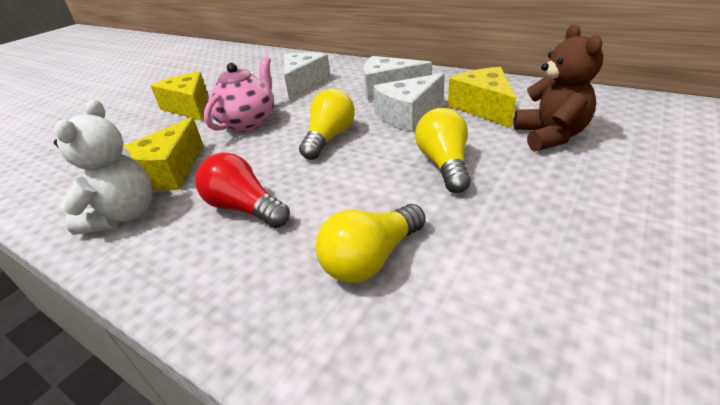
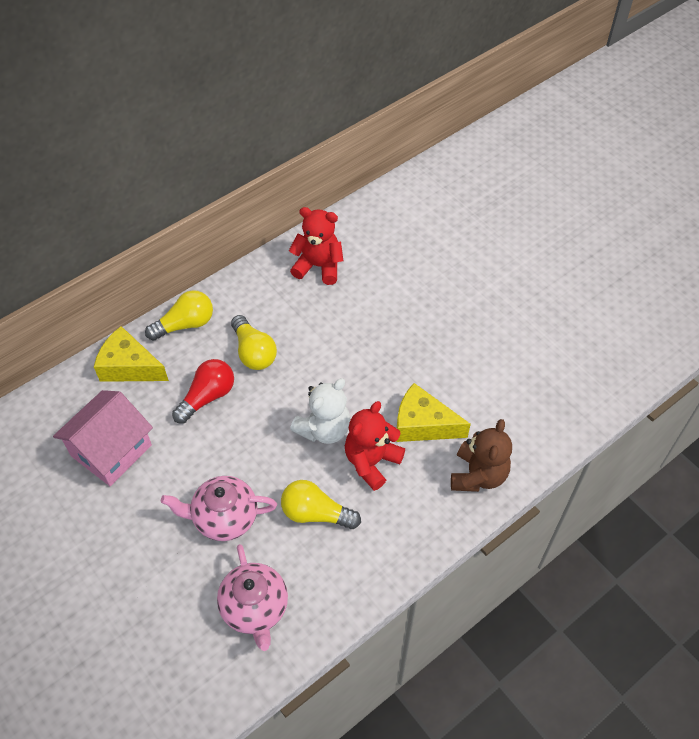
pink house: none = 0 -> [53,390,153,486] = 1
pink teapot: [204,57,274,132] = 1 -> [161,476,277,541] [217,544,288,651] = 2
red teddy bear: none = 0 -> [289,207,343,285] [345,401,405,491] = 2
white cheese: [284,52,331,100] [363,56,432,101] [373,73,445,132] = 3 -> none = 0
yellow cheese: [123,117,203,190] [151,71,208,121] [448,67,516,128] = 3 -> [94,326,169,382] [396,383,471,442] = 2

